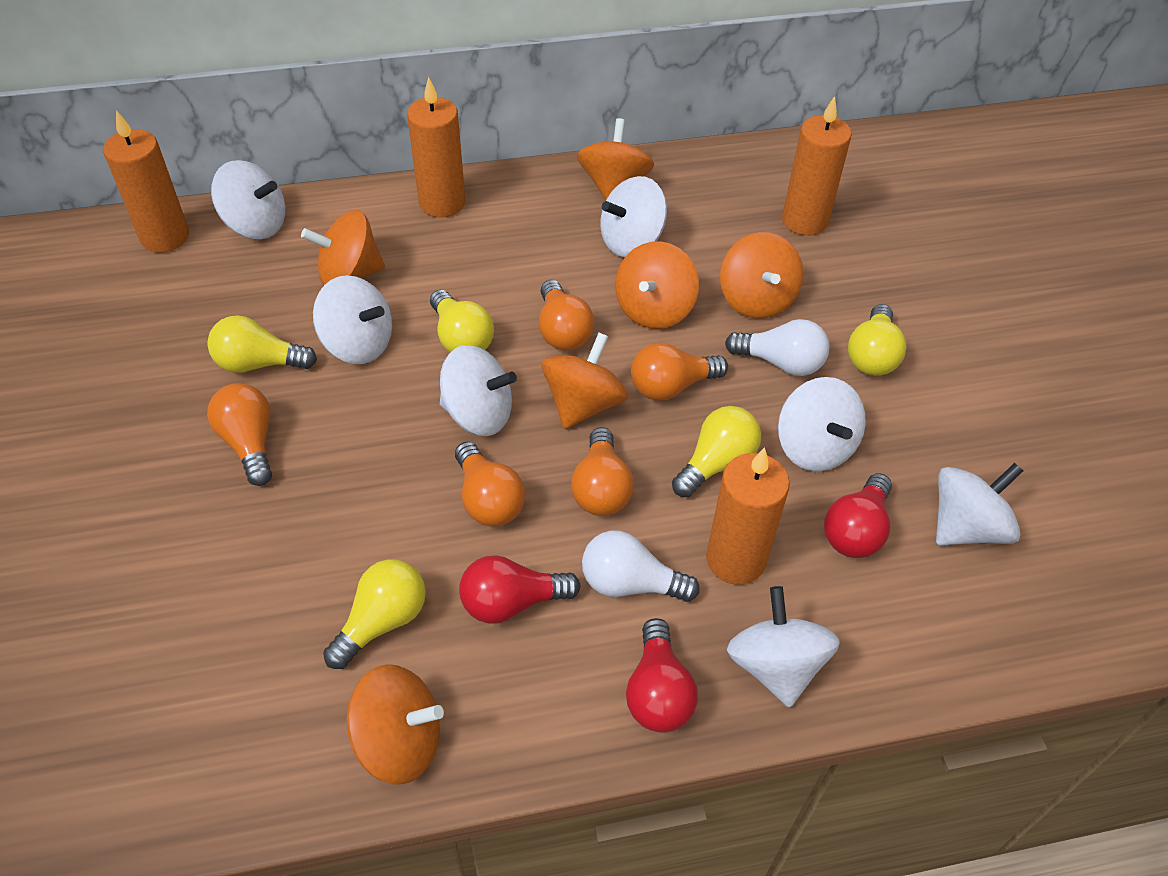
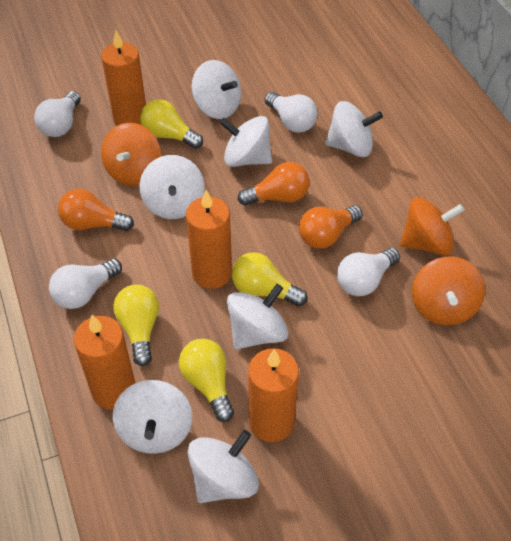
orange light bulb: [207,383,272,486] [455,442,525,526] [539,280,594,351] [571,427,634,516] [631,343,728,401] = 5 -> [58,189,134,231] [238,162,310,206] [299,205,363,249] = 3
orange spinning top: [301,210,385,285] [347,664,444,784] [542,333,628,429] [577,118,654,200] [615,241,699,329] [720,232,803,319] = 6 -> [101,123,161,186] [400,197,465,256] [412,257,485,325] = 3
red light bulb: [459,555,581,623] [626,618,698,733] [824,473,892,558] = 3 -> none = 0
white light bulb: [582,531,700,602] [725,319,829,376] = 2 -> [34,91,81,137] [49,258,122,309] [265,92,318,133] [337,248,400,296] = 4
yellow light bulb: [207,315,317,373] [323,559,426,669] [430,290,494,353] [672,406,761,497] [848,304,906,376] = 5 -> [113,285,159,366] [140,99,203,149] [179,339,234,422] [232,252,307,307] = 4

